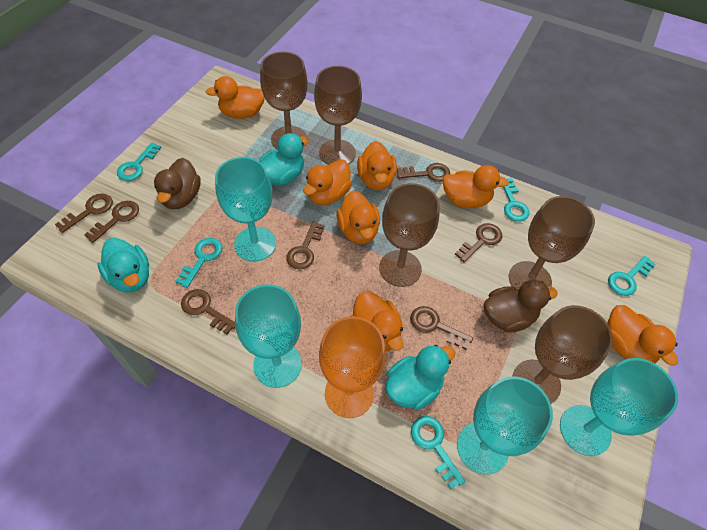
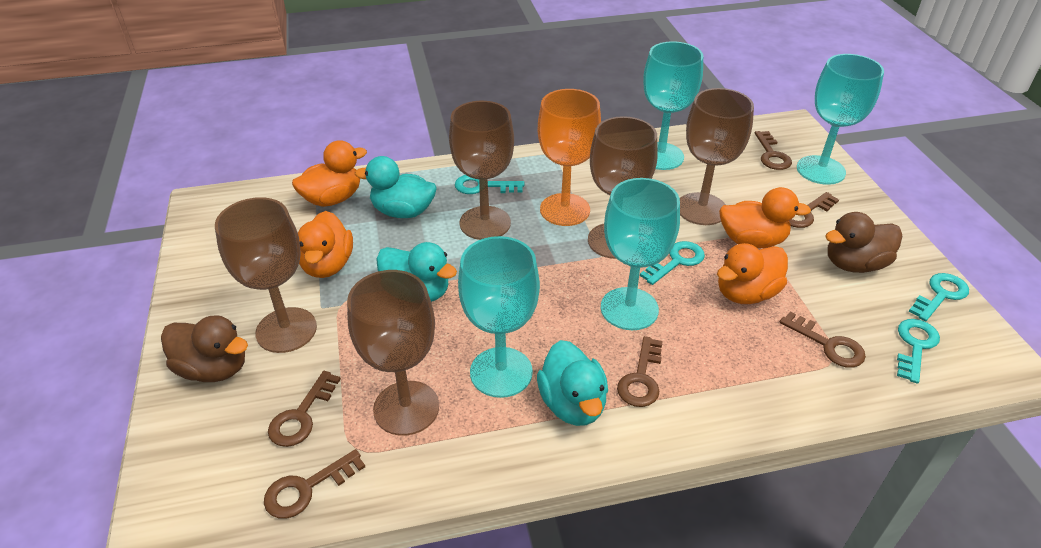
brown key: [55,194,113,233] [84,201,139,243] [181,289,235,335] [286,221,324,270] [397,163,450,182] [410,306,473,350] [455,223,503,262] = 7 -> [264,449,365,519] [268,371,341,447] [617,336,663,407] [755,131,792,170] [780,311,866,368] [789,192,839,228] = 6
orange duck: [206,76,265,119] [303,159,352,205] [336,191,380,244] [350,291,403,351] [357,141,397,190] [442,165,509,208] [607,305,678,366] = 7 -> [292,140,367,207] [298,211,353,278] [717,243,788,304] [719,187,811,248] = 4
turquoise key: [117,142,161,181] [175,238,223,288] [411,416,465,490] [503,178,530,221] [608,256,656,296] = 5 -> [455,175,524,194] [640,241,705,285] [897,319,940,384] [909,273,969,321] = 4

